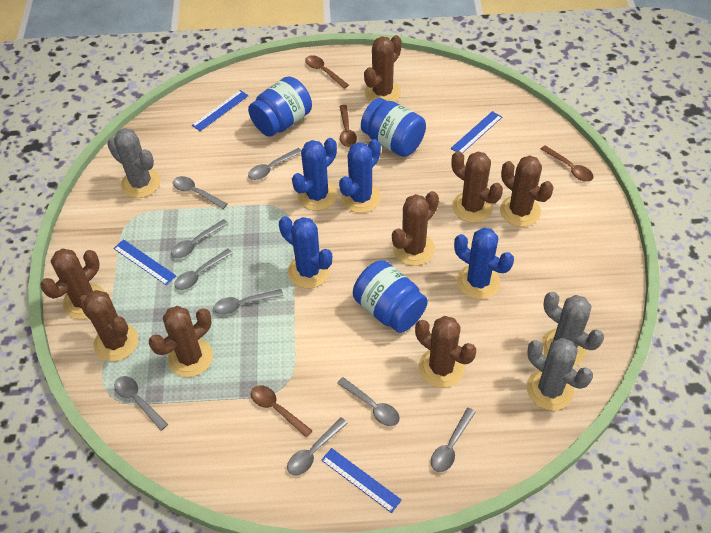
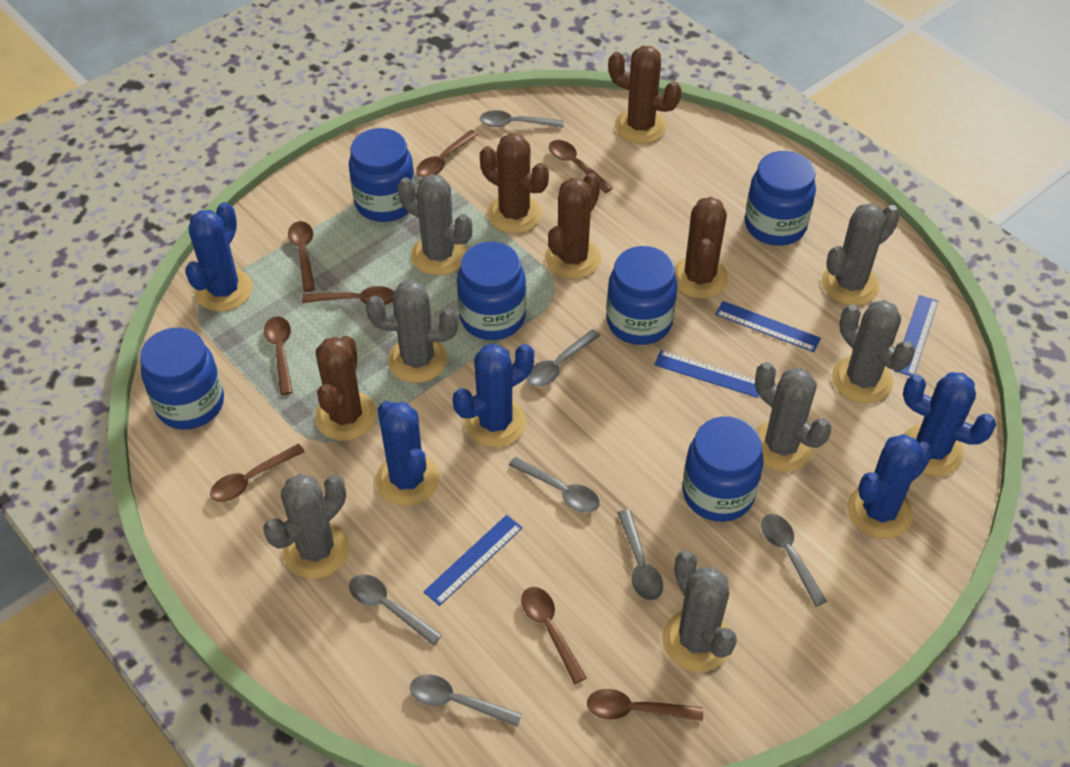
blue cactus: [279,216,332,288] [292,138,337,211] [339,139,381,213] [454,228,514,299] = 4 -> [185,202,253,312] [375,401,439,506] [452,344,534,448] [847,434,933,539] [903,372,996,476] = 5
blue jar: [248,76,312,137] [353,260,428,333] [361,98,426,157] = 3 -> [140,328,224,430] [349,128,416,222] [457,242,526,340] [606,246,678,345] [683,416,763,522] [745,151,816,246] = 6
brown cactus: [40,248,105,319] [78,290,139,361] [149,306,213,377] [364,35,402,102] [392,191,439,266] [415,316,476,388] [451,151,503,223] [500,156,554,227] = 8 -> [315,336,377,441] [480,133,549,233] [545,173,601,279] [608,46,681,144] [675,197,729,299] = 5
brown spoon: [251,385,313,437] [305,55,349,89] [340,105,357,147] [541,145,594,182] = 4 -> [210,444,305,502] [264,316,293,395] [288,221,315,292] [302,286,394,305] [416,130,479,178] [521,587,587,684] [549,140,613,193] [587,689,703,721] = 8
grey cactus: [107,128,160,198] [527,338,593,410] [541,292,604,366] = 3 -> [263,474,349,579] [366,280,458,383] [398,174,472,275] [662,550,737,672] [755,362,831,472] [822,203,900,305] [832,300,915,404] = 7
grey spoon: [114,376,168,431] [171,219,228,258] [173,176,228,209] [174,248,233,290] [214,289,283,315] [248,148,301,180] [287,417,348,476] [337,377,400,426] [431,408,476,472] = 9 -> [349,574,442,645] [410,674,522,727] [480,110,564,128] [508,457,600,513] [527,329,601,387] [618,509,663,601] [761,514,827,607] = 7

